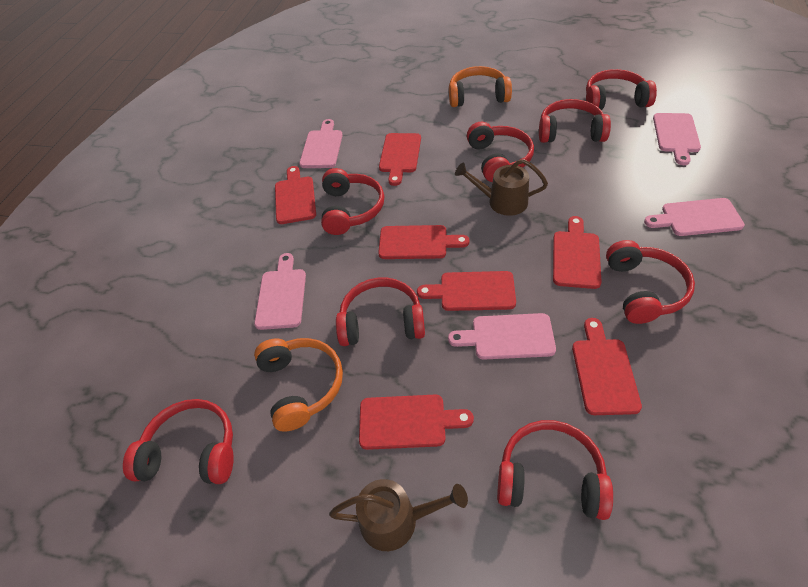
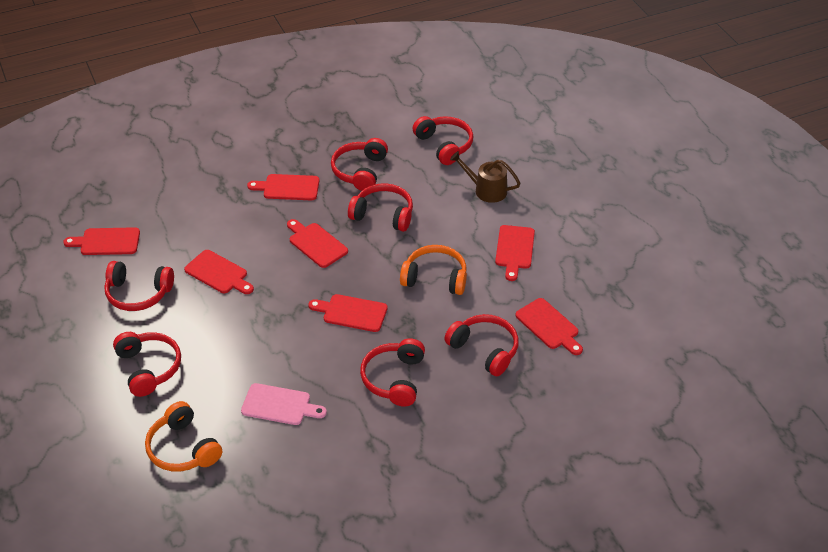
brown watering can: [329,479,468,551] [455,159,548,216] = 2 -> [450,151,521,203] = 1
pink cutting board: [254,253,306,330] [299,119,343,168] [448,313,556,360] [644,198,745,236] [653,113,701,165] = 5 -> [241,383,327,425] = 1
red headphones: [123,399,234,484] [321,168,384,235] [336,278,425,346] [467,122,534,182] [497,420,613,520] [539,99,611,143] [586,69,657,110] [606,240,695,324] = 8 -> [104,261,174,311] [113,332,181,397] [331,138,388,191] [348,183,413,232] [360,338,425,407] [412,116,473,165] [444,314,519,376] = 7

